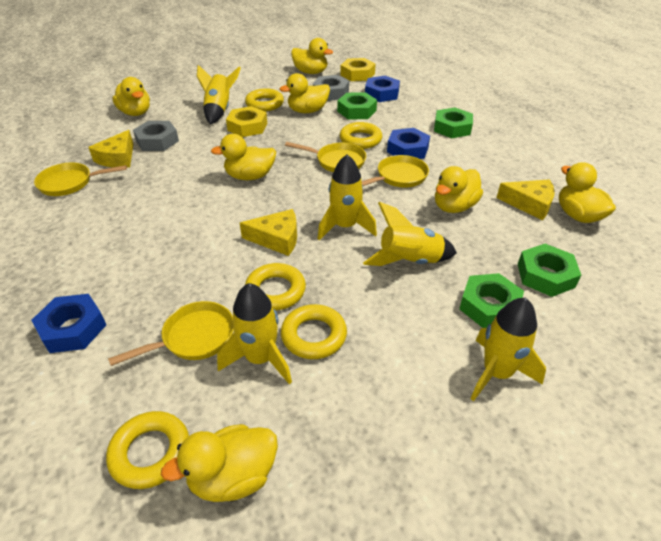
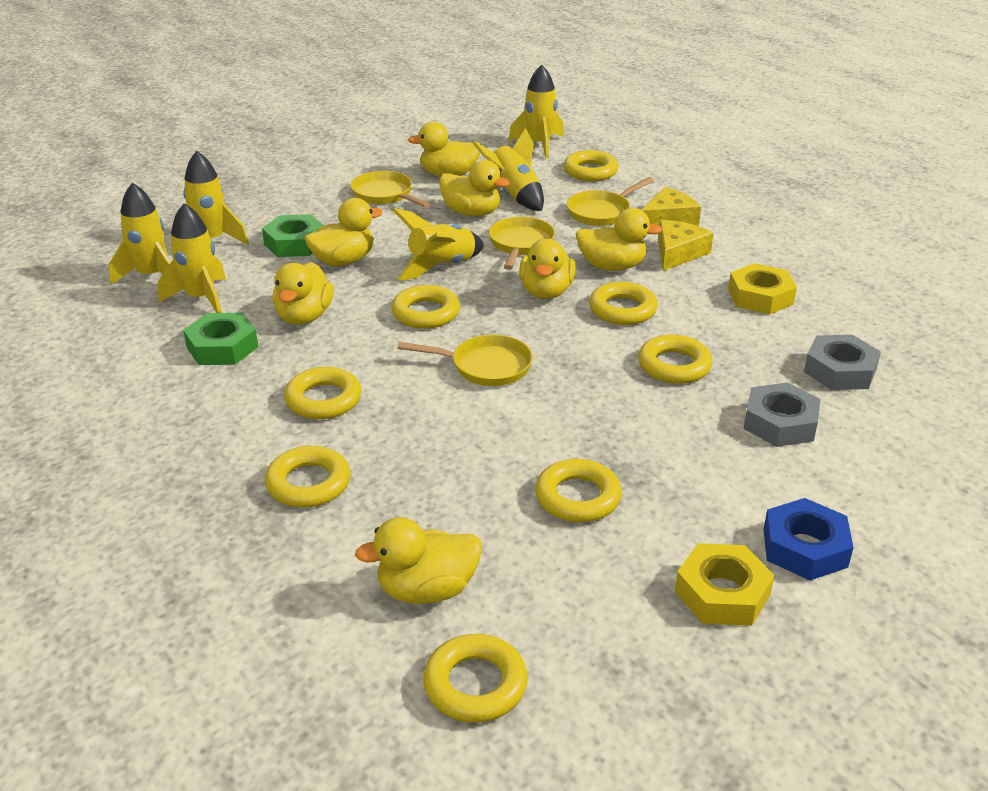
blue nut: [31,294,106,353] [365,76,400,102] [387,128,430,159] = 3 -> [763,498,854,581] = 1
green nut: [337,92,377,119] [434,107,473,138] [459,273,524,328] [518,244,581,297] = 4 -> [183,313,258,365] [262,214,324,257] = 2
yellow cheese: [88,130,133,168] [240,209,297,256] [497,179,555,220] = 3 -> [642,187,701,226] [658,220,714,271] = 2
yellow ring: [106,411,189,489] [245,88,284,111] [245,263,306,310] [281,304,347,359] [340,122,382,149] = 5 -> [265,446,350,508] [284,367,362,419] [391,285,460,329] [423,634,528,723] [535,459,622,522] [564,150,619,181] [589,282,658,325] [638,335,713,384] = 8
yellow rocket: [197,65,241,124] [217,283,292,384] [318,154,377,240] [363,202,457,266] [471,298,546,401] = 5 -> [109,183,171,285] [158,203,226,313] [183,150,249,245] [392,208,484,281] [472,128,544,211] [508,65,564,159] = 6

